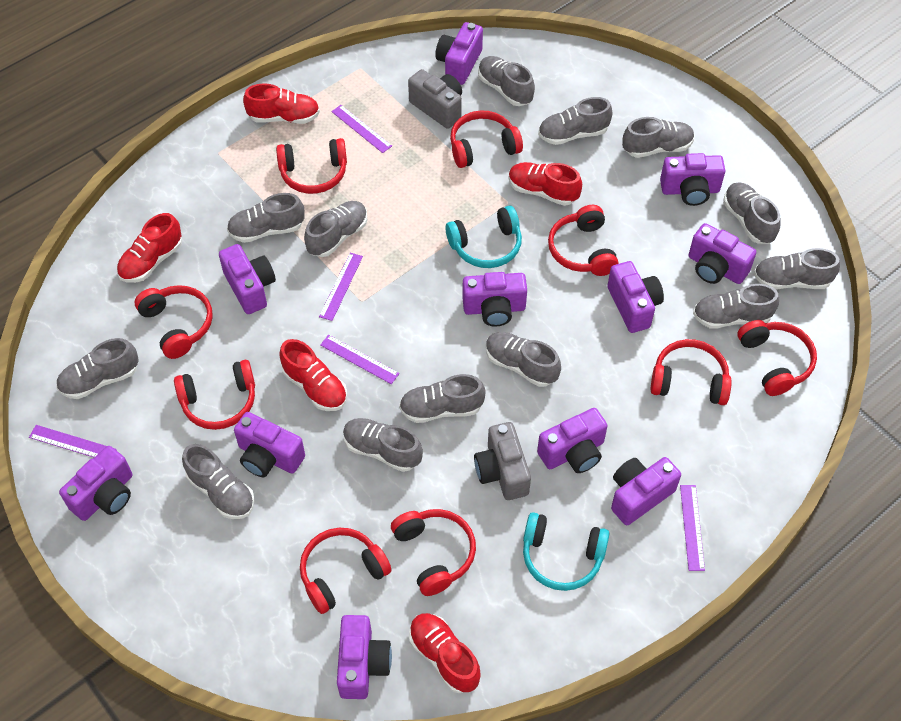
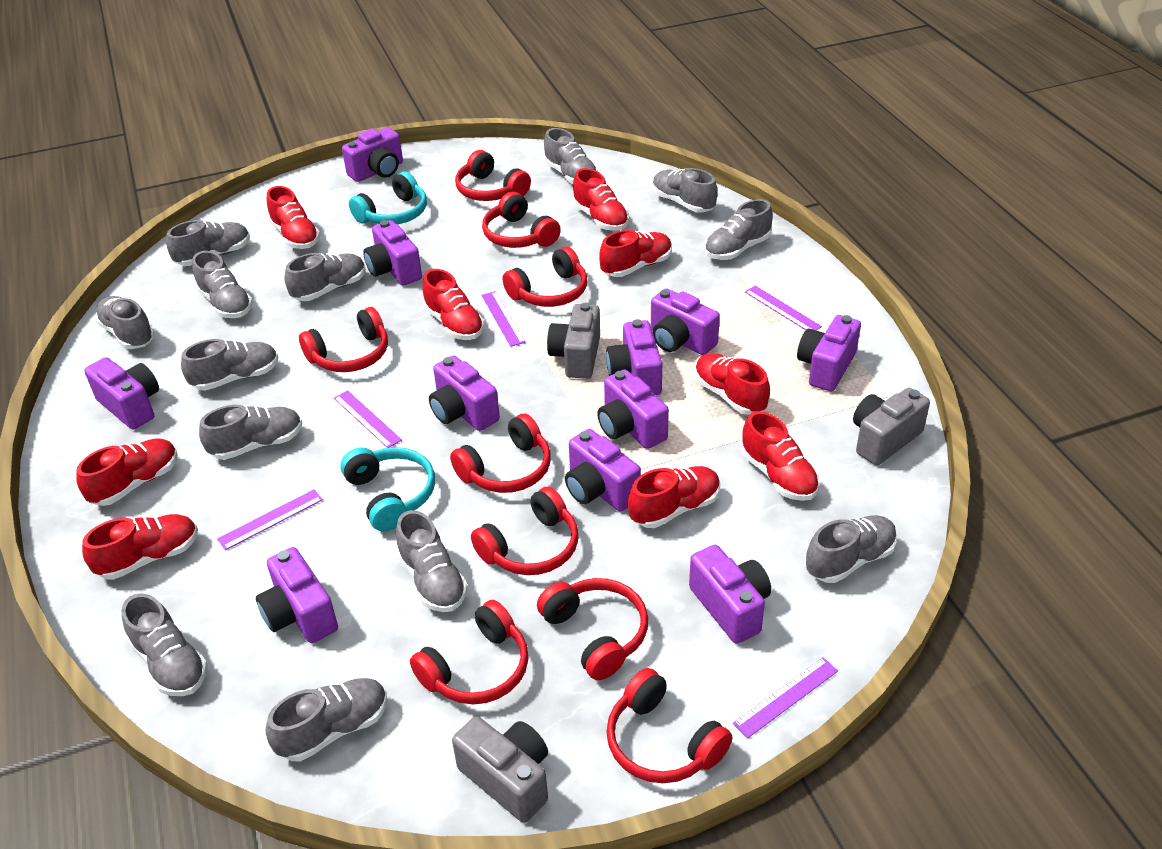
grey camera: [408,69,462,129] [474,422,531,500] = 2 -> [452,716,548,823] [547,303,600,379] [853,388,930,465] = 3
red shoe: [117,213,182,283] [243,83,320,124] [279,339,347,411] [409,613,481,693] [509,162,582,206] = 5 -> [76,438,178,506] [82,514,198,580] [267,186,320,249] [422,269,484,340] [573,168,629,231] [599,230,672,277] [628,466,720,528] [694,353,770,415] [742,411,819,501] = 9

